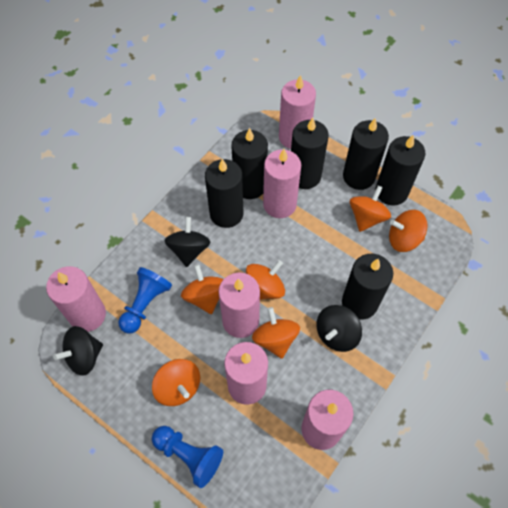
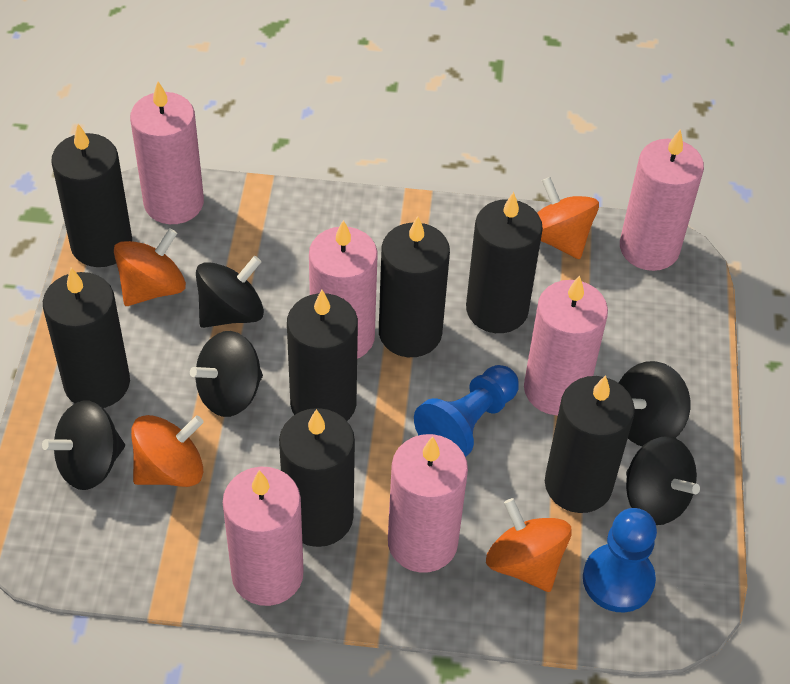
black candle: [205,159,243,228] [231,128,268,199] [291,118,329,189] [342,254,393,320] [343,118,389,190] [375,135,425,205] = 6 -> [43,268,130,408] [51,124,132,267] [279,408,355,547] [287,290,358,421] [379,216,450,357] [466,192,543,333] [545,375,635,513] = 7
black spinning top: [53,326,103,376] [164,217,210,267] [317,305,362,352] = 3 -> [42,400,125,490] [190,331,263,417] [196,256,264,328] [619,361,690,446] [626,436,700,525] = 5
orange spinning top: [152,359,200,406] [181,264,224,314] [246,260,285,300] [252,307,300,359] [350,186,391,232] [389,210,427,252] = 6 -> [114,228,186,306] [131,415,204,487] [486,498,572,592] [538,177,599,259] = 4

